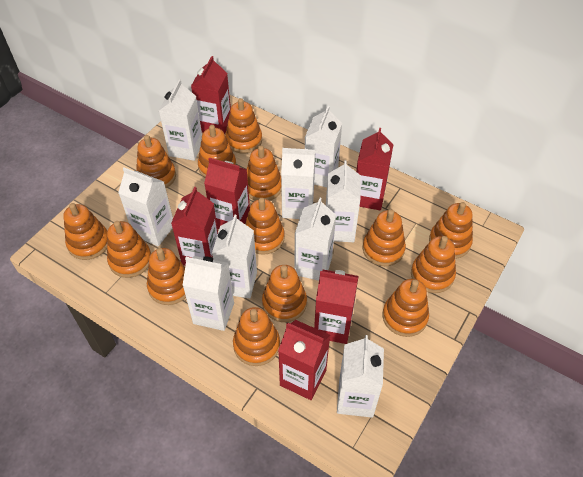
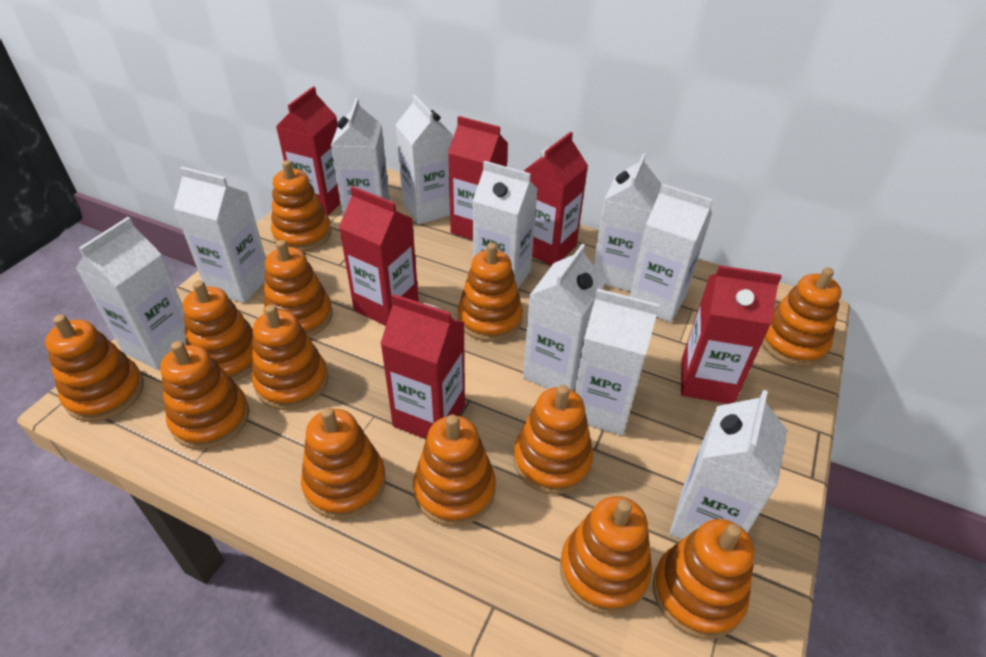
orange stacking toy: [63,203,107,260] [107,221,151,278] [136,135,176,188] [147,248,186,305] [198,125,236,178] [225,98,262,153] [233,307,280,366] [245,198,285,255] [247,146,282,201] [262,265,307,322] [363,209,406,266] [382,279,429,337] [411,236,456,293] [429,202,473,259] = 14 -> [45,315,144,422] [160,341,249,450] [183,280,254,381] [252,305,328,410] [264,240,333,337] [271,160,331,252] [301,407,386,519] [413,415,496,527] [458,243,523,342] [513,385,593,495] [560,496,652,614] [652,519,755,639] [762,267,841,367] = 13
white carton: [118,167,173,246] [159,79,202,161] [183,256,234,331] [212,214,257,298] [281,148,315,219] [294,198,336,281] [305,106,342,187] [326,160,360,242] [337,335,384,418] = 9 -> [76,217,186,370] [174,167,266,303] [331,98,390,216] [396,94,453,224] [473,161,538,289] [523,244,605,391] [575,289,660,436] [593,153,661,292] [630,184,713,322] [670,390,787,539] = 10

